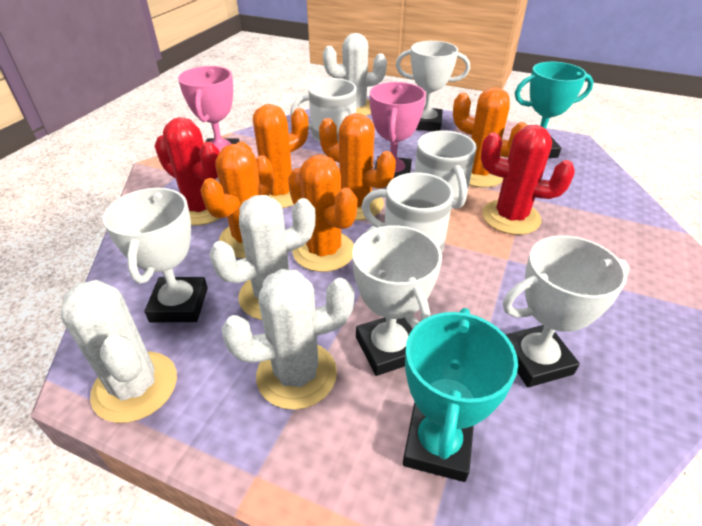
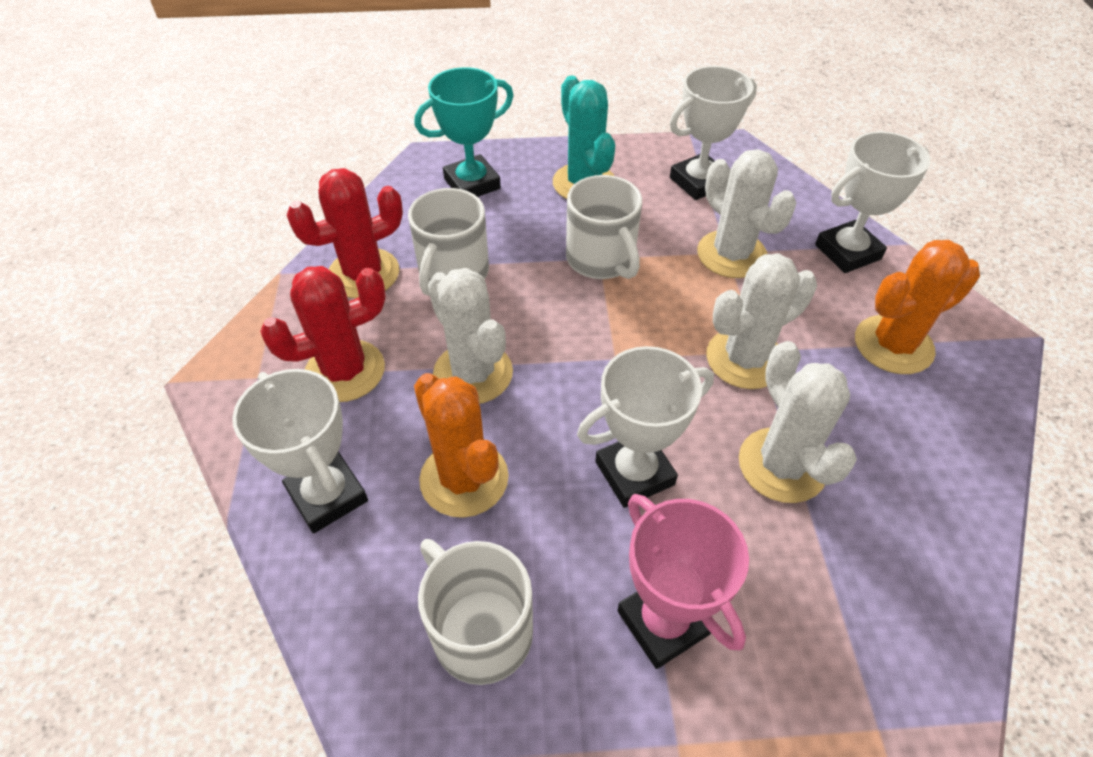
orange cactus: [200,144,274,258] [237,104,308,208] [288,155,357,272] [319,113,396,220] [453,87,527,188] = 5 -> [414,373,509,518] [855,240,980,374] = 2
pink trophy: [178,66,240,151] [370,82,426,178] = 2 -> [617,494,749,669] = 1
turquoise cactus: none = 0 -> [553,76,615,199] = 1
turquoise trophy: [403,308,518,482] [515,62,594,158] = 2 -> [415,67,514,197] = 1

